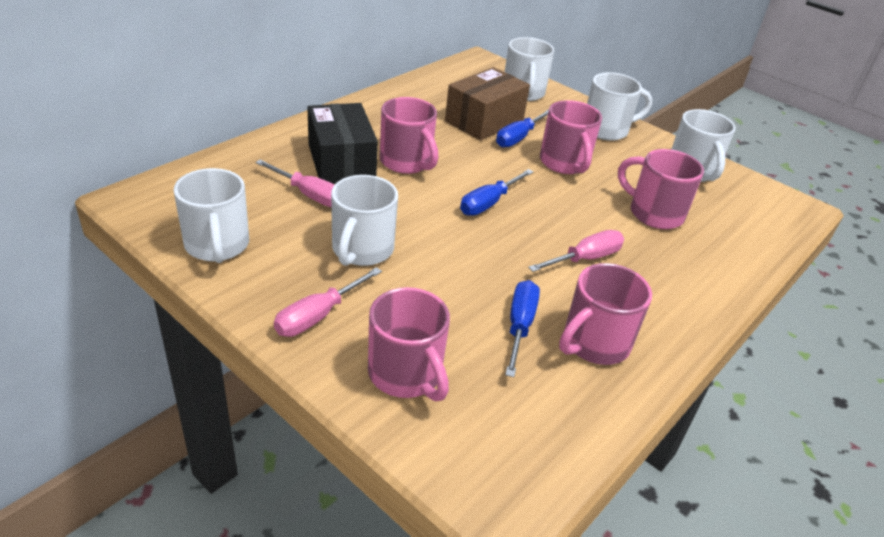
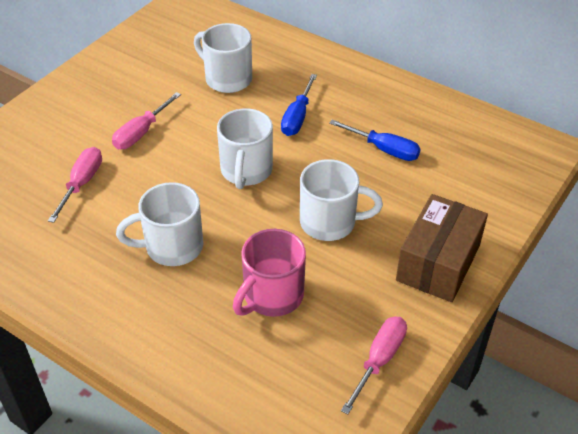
black box: [307,103,378,184] = 1 -> none = 0
blue screwdriver: [460,169,533,216] [496,109,549,148] [505,280,540,377] = 3 -> [281,74,317,136] [329,119,421,161] = 2
pink mug: [368,287,450,401] [380,97,438,174] [540,100,602,174] [559,263,652,365] [618,149,704,229] = 5 -> [233,229,306,317] = 1
white mug: [174,168,249,263] [331,175,398,266] [505,37,554,101] [587,72,652,141] [671,109,736,182] = 5 -> [116,182,203,266] [194,23,252,93] [217,109,273,189] [300,159,383,241] = 4

